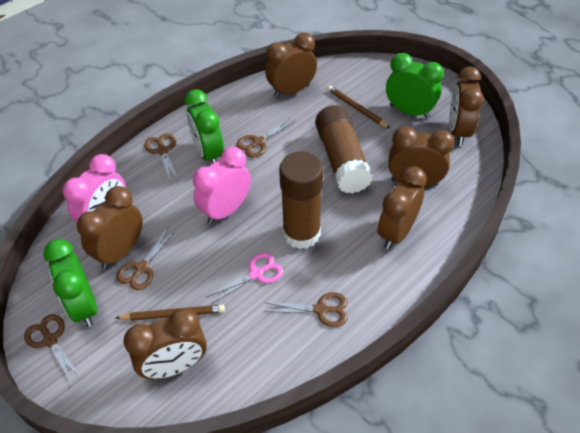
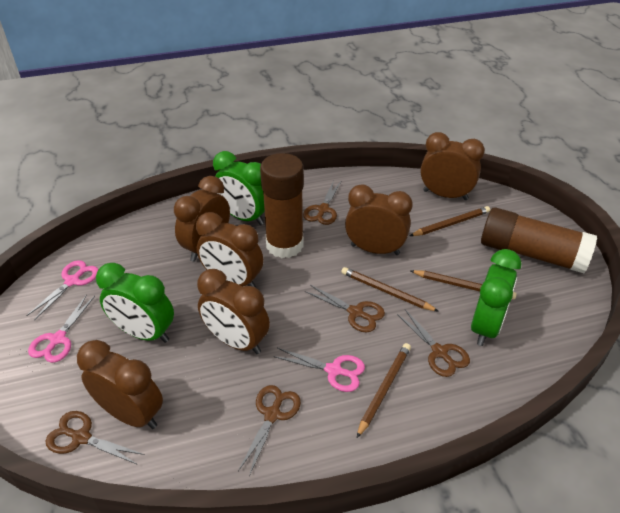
brown pencil: [116,305,225,321] [327,86,390,128] = 2 -> [341,267,439,312] [357,343,411,438] [410,206,490,236] [411,270,517,299] = 4
pink clock: [63,154,126,223] [193,147,251,224] = 2 -> none = 0
pink scissors: [206,252,283,304] = 1 -> [26,260,98,320] [28,294,95,363] [273,348,365,392] = 3

